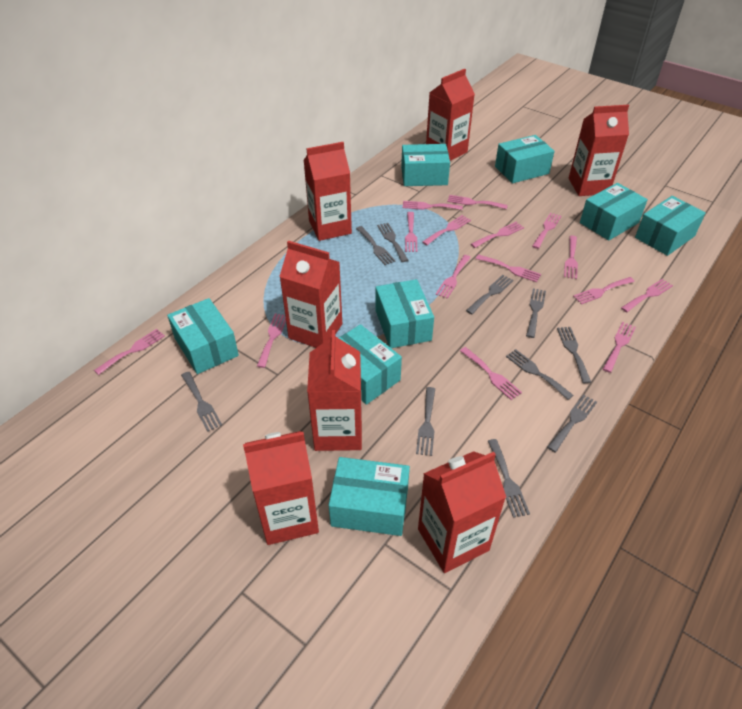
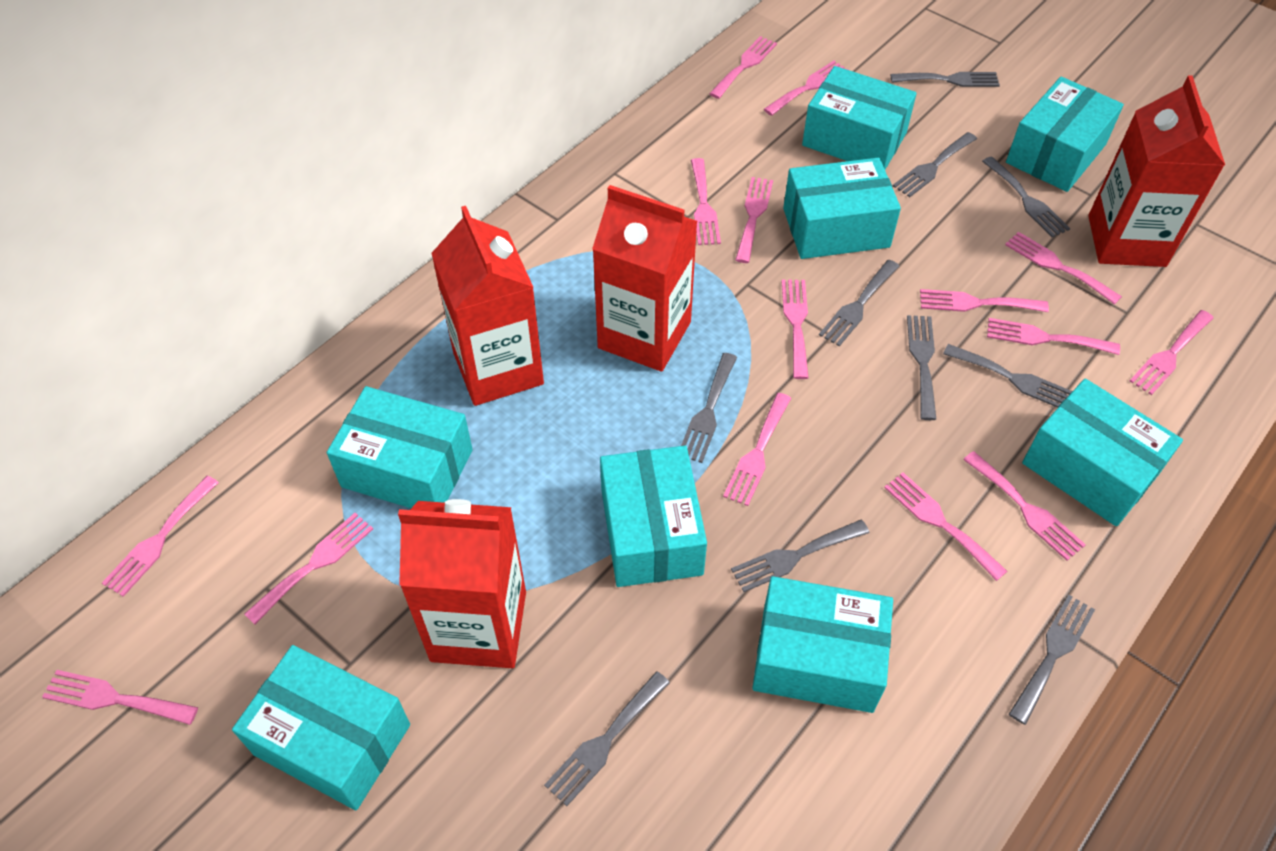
red carton: [243,431,319,545] [279,241,342,348] [304,142,352,241] [307,330,362,451] [418,451,506,573] [426,69,475,161] [569,105,629,196] = 7 -> [398,499,526,668] [431,206,544,406] [592,185,698,372] [1088,75,1225,267] = 4

